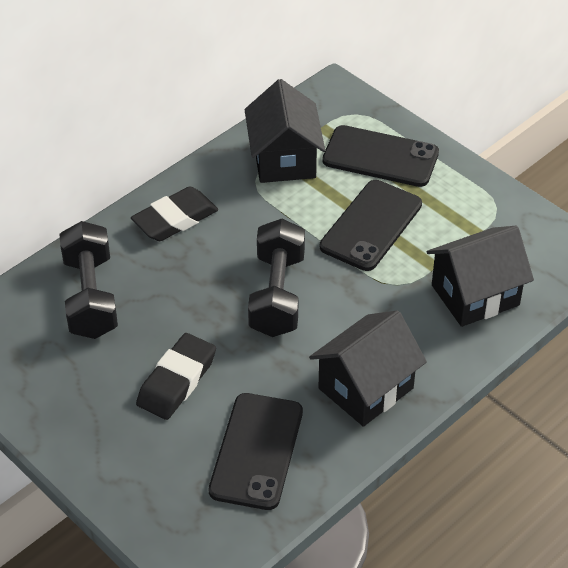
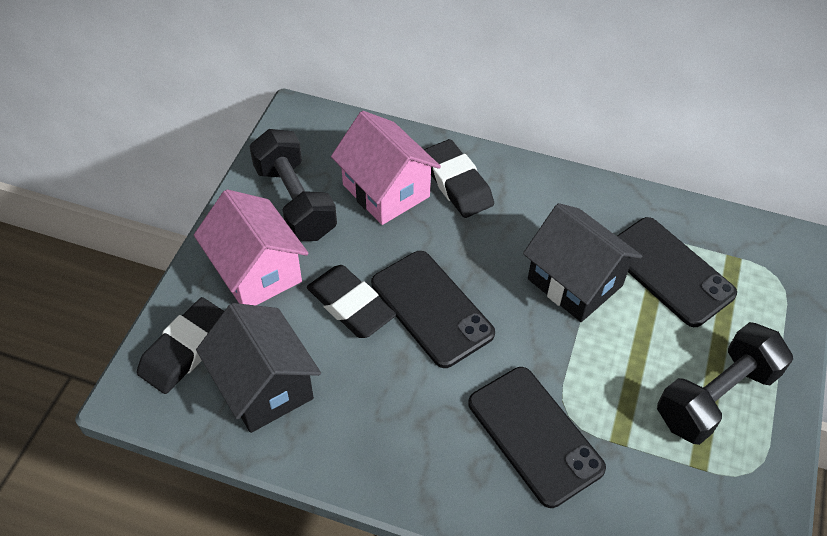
black eraser: [131,186,218,241] [136,333,216,420] = 2 -> [137,297,224,394] [307,265,396,338] [424,139,494,218] = 3
black house: [245,79,325,183] [309,310,427,427] [427,226,534,327] = 3 -> [196,303,321,433] [523,203,642,322] = 2
pink house: none = 0 -> [194,189,309,305] [331,111,441,225] = 2

